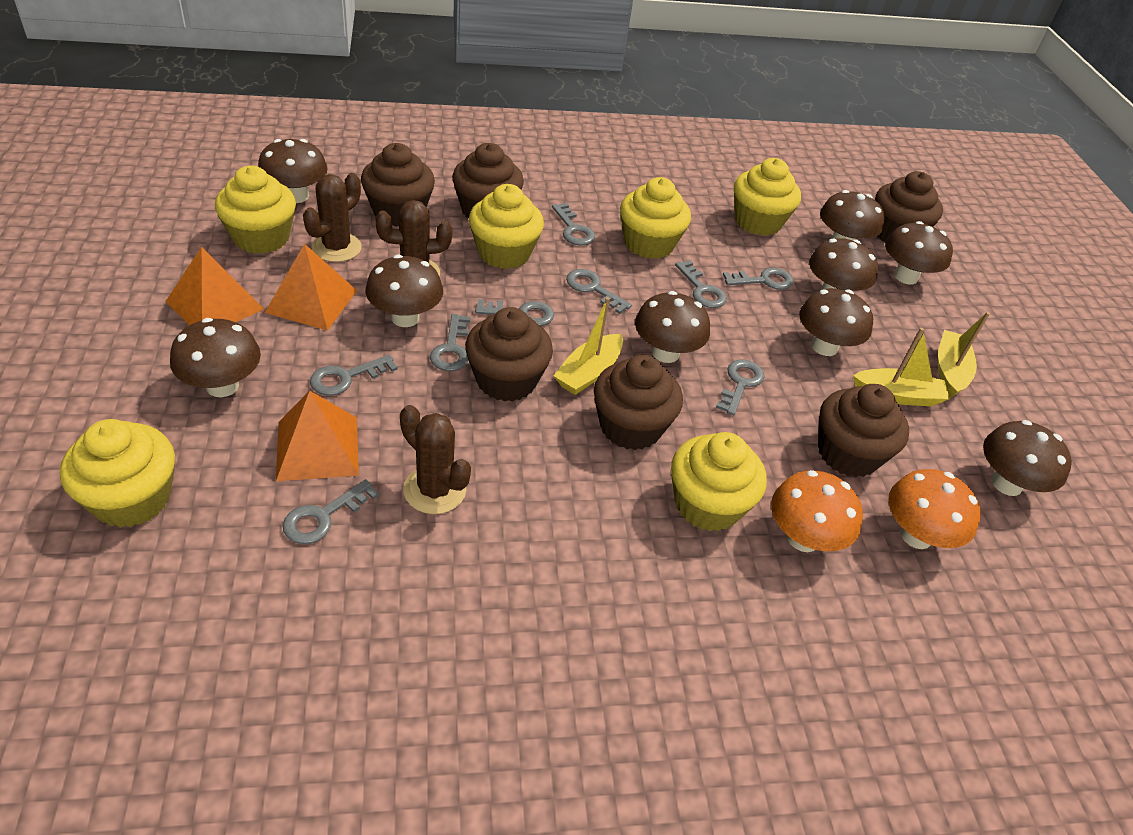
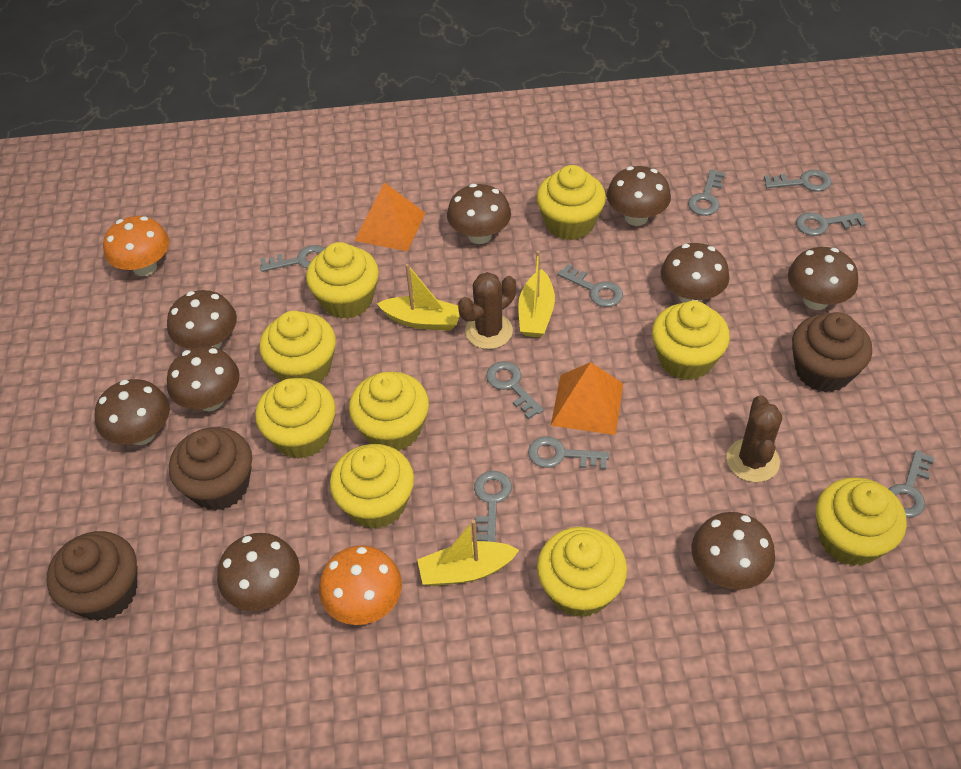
brown cactus: [303,173,362,262] [376,200,452,276] [400,405,471,514] = 3 -> [458,272,516,349] [726,395,782,482] = 2
brown cupcake: [361,143,435,227] [452,143,524,218] [465,307,553,402] [594,355,683,450] [818,384,909,477] [875,171,943,242] = 6 -> [47,531,137,621] [169,427,252,511] [792,312,872,393] = 3
orange pyramid: [165,247,264,325] [265,244,357,331] [276,391,359,481] = 3 -> [354,182,426,251] [551,362,623,435] = 2
yellow cupcake: [60,419,175,528] [215,165,296,254] [469,184,544,269] [620,177,691,259] [671,432,767,531] [734,158,801,236] = 6 -> [255,378,336,459] [259,311,336,383] [306,242,379,319] [330,444,414,529] [349,372,429,451] [537,165,606,240] [537,527,627,618] [652,301,730,380] [816,477,907,566] = 9

